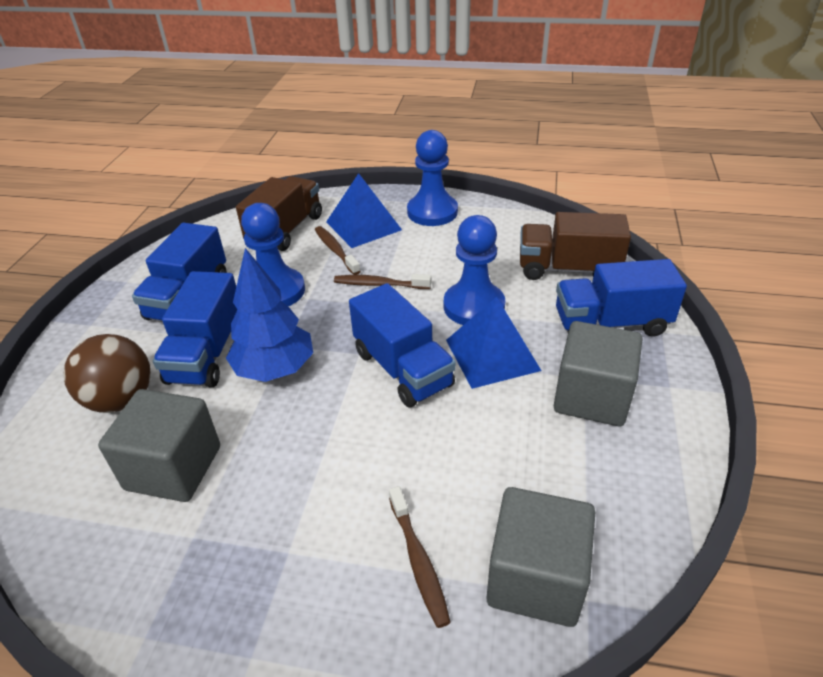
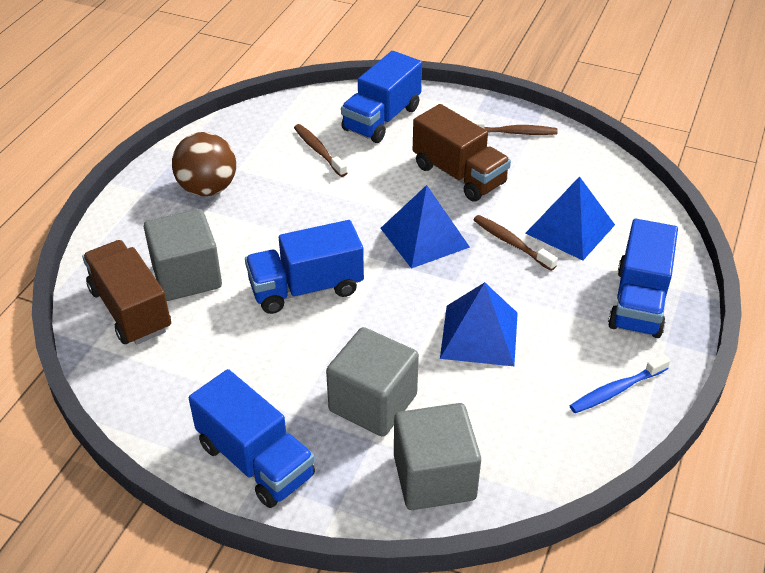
blue pawn: [241,203,305,306] [407,130,458,226] [444,215,505,325] = 3 -> none = 0
blue pyramid: [326,173,402,248] [446,297,541,389] = 2 -> [380,185,470,269] [440,282,518,366] [525,176,615,260] = 3
blue toothbrush: none = 0 -> [569,355,670,413] = 1
blue tree: [226,248,313,382] = 1 -> none = 0

